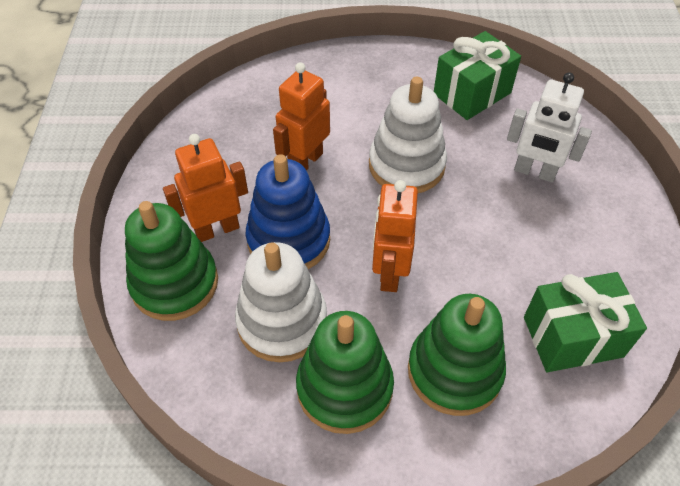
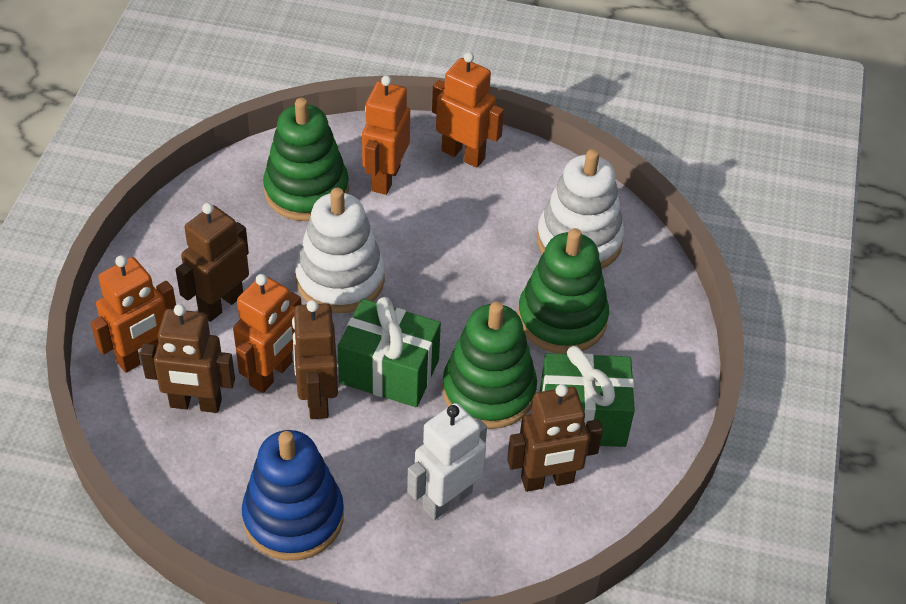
brown robot: none = 0 -> [140,304,235,413] [176,203,249,322] [292,300,338,419] [507,384,603,492] = 4
orange robot: [163,134,248,242] [273,62,330,171] [372,180,418,292] = 3 -> [91,255,176,373] [233,274,302,393] [362,76,410,195] [432,52,504,168] = 4

